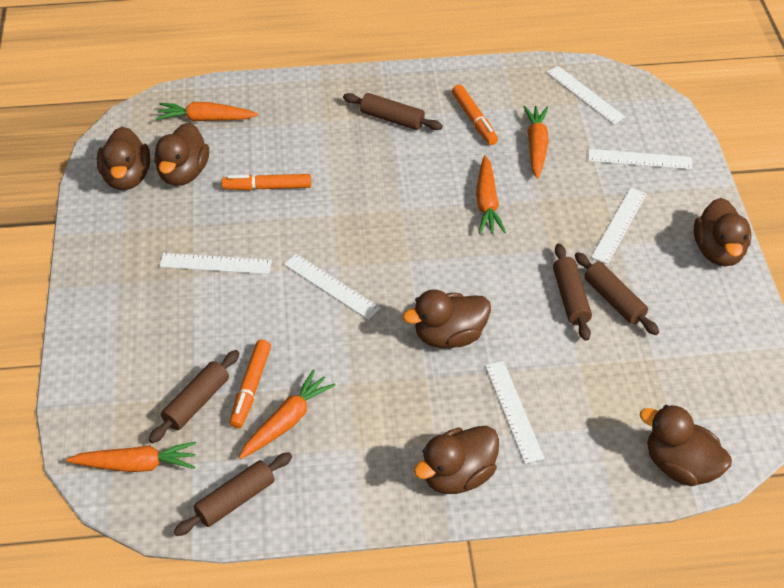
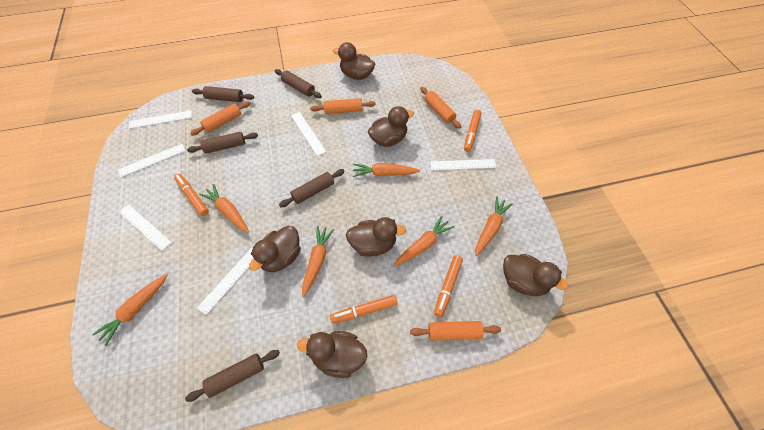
orange carrot: [66,442,197,472] [156,102,258,122] [239,369,336,459] [476,155,506,234] [523,106,549,179] = 5 -> [92,274,167,346] [199,184,249,232] [302,226,335,297] [353,163,420,177] [394,216,455,266] [475,196,513,256] = 6
orange marker: [222,174,311,190] [230,340,271,428] [452,85,498,145] = 3 -> [174,174,209,216] [330,295,398,324] [434,255,463,317] [464,110,481,152] = 4
orange rolling pin: none = 0 -> [190,101,251,136] [310,98,376,114] [410,321,501,341] [420,87,461,129] = 4

